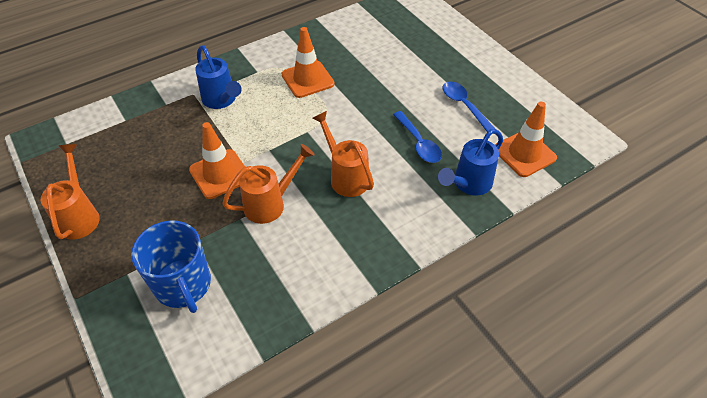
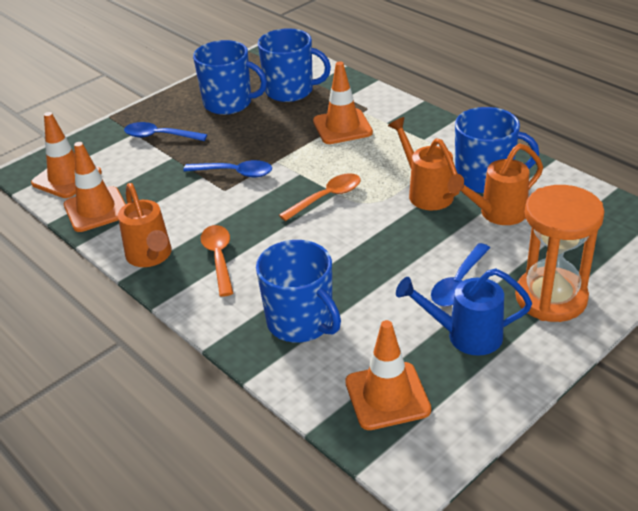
blue mug: [131,220,211,313] = 1 -> [193,40,267,115] [256,240,341,342] [258,28,331,102] [455,107,539,193] = 4
blue spoon: [393,111,442,163] [443,81,495,132] = 2 -> [124,122,207,141] [183,160,272,177] [431,243,490,307] = 3
blue watering can: [195,45,241,109] [438,129,503,195] = 2 -> [396,269,532,356] = 1
orange hourglass: none = 0 -> [515,185,605,322] = 1
orange spoon: none = 0 -> [201,225,233,297] [279,173,361,221] = 2
orange traffic cone: [189,122,245,199] [281,27,335,98] [495,102,557,177] = 3 -> [31,112,102,198] [64,142,126,232] [313,61,373,144] [345,320,431,430] = 4

